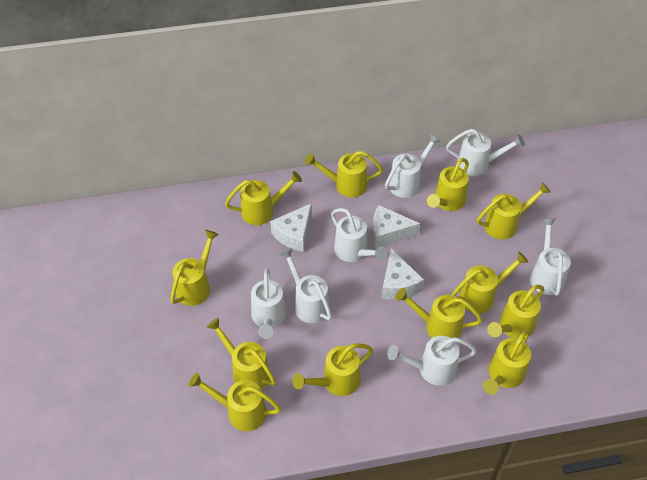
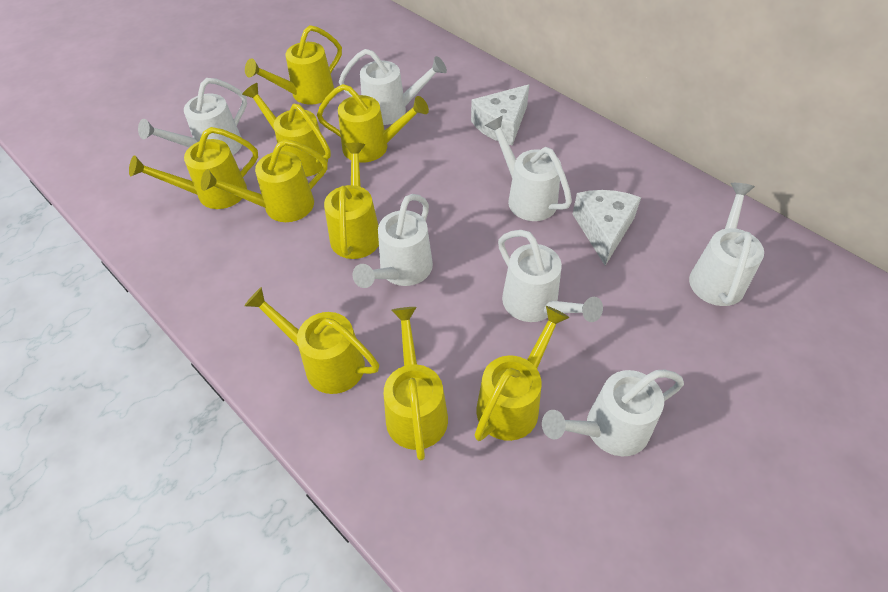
white cheese: [270,203,312,252] [372,205,420,248] [381,248,424,300] = 3 -> [471,84,529,146] [573,190,641,266] = 2
yellow watering can: [170,230,219,306] [189,373,281,431] [207,318,276,389] [225,171,302,225] [292,343,373,396] [305,151,383,198] [395,288,482,338] [427,158,469,211] [451,252,528,313] [477,182,551,239] [483,330,531,395] [487,285,544,339] = 12 -> [129,127,258,209] [201,139,328,222] [242,83,331,177] [244,287,379,394] [245,25,342,105] [317,84,429,163] [324,143,379,259] [384,307,448,460] [475,306,569,441] = 9

